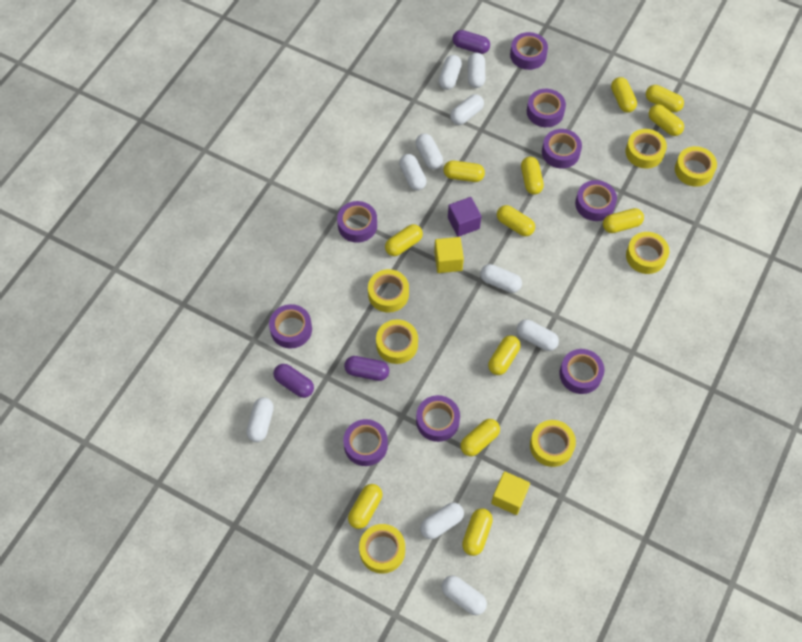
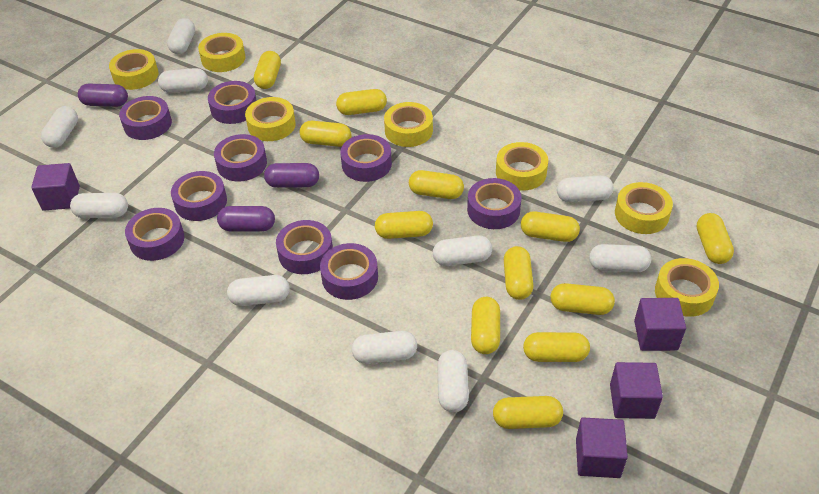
purple cube: [448,197,481,237] = 1 -> [31,163,80,211] [576,417,628,478] [610,362,663,419] [634,298,686,351] = 4
yellow cube: [434,237,464,273] [491,471,530,515] = 2 -> none = 0

